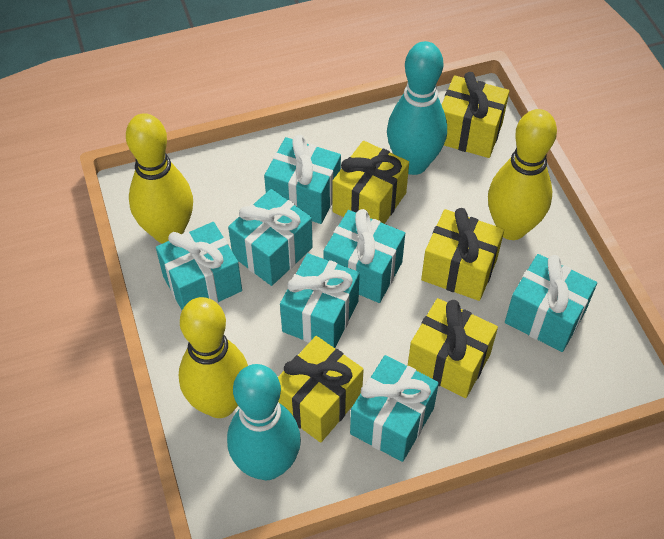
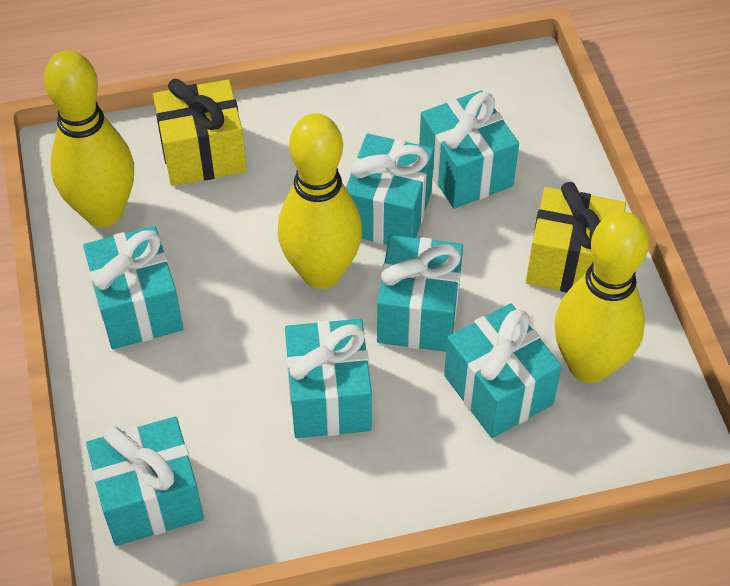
turquoise bowling pin: [227,364,301,480] [387,41,447,175] = 2 -> none = 0
yellow gift: [278,336,364,443] [332,141,409,224] [408,298,498,398] [421,208,504,301] [442,72,509,158] = 5 -> [153,78,247,186] [526,182,626,293] = 2

